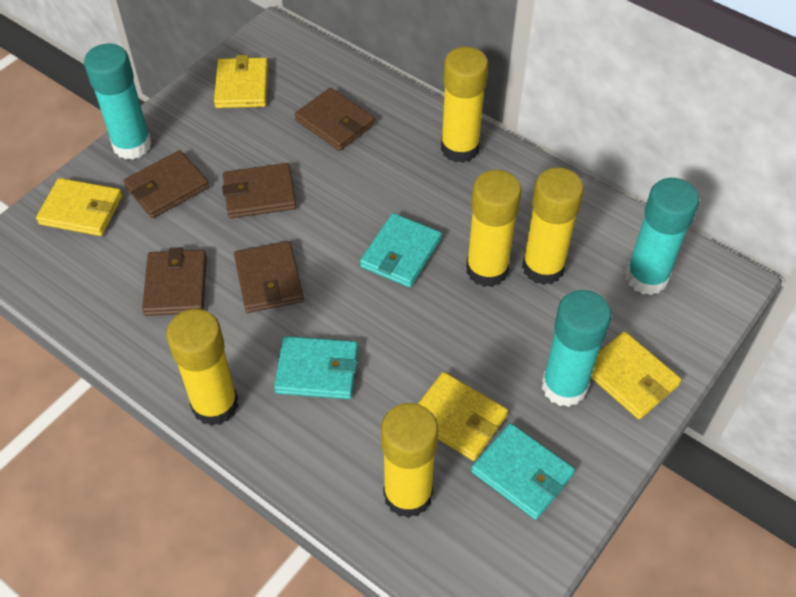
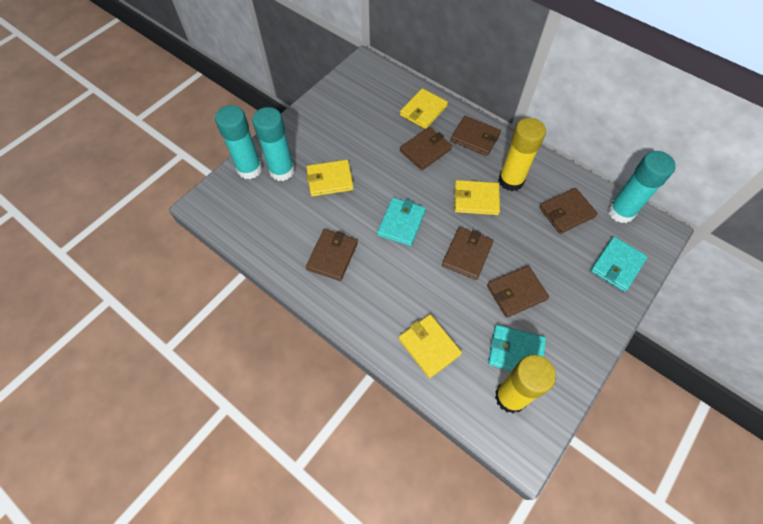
brown wallet: [123,150,209,218] [142,247,207,316] [222,163,296,218] [234,241,304,313] [295,88,375,151] = 5 -> [306,229,358,281] [400,127,452,170] [442,227,493,280] [451,116,501,156] [487,266,549,318] [539,188,598,234] = 6
yellow glue stick: [166,309,238,426] [381,403,438,518] [441,47,488,163] [466,170,521,287] [522,167,584,285] = 5 -> [495,355,556,413] [498,118,546,191] = 2

